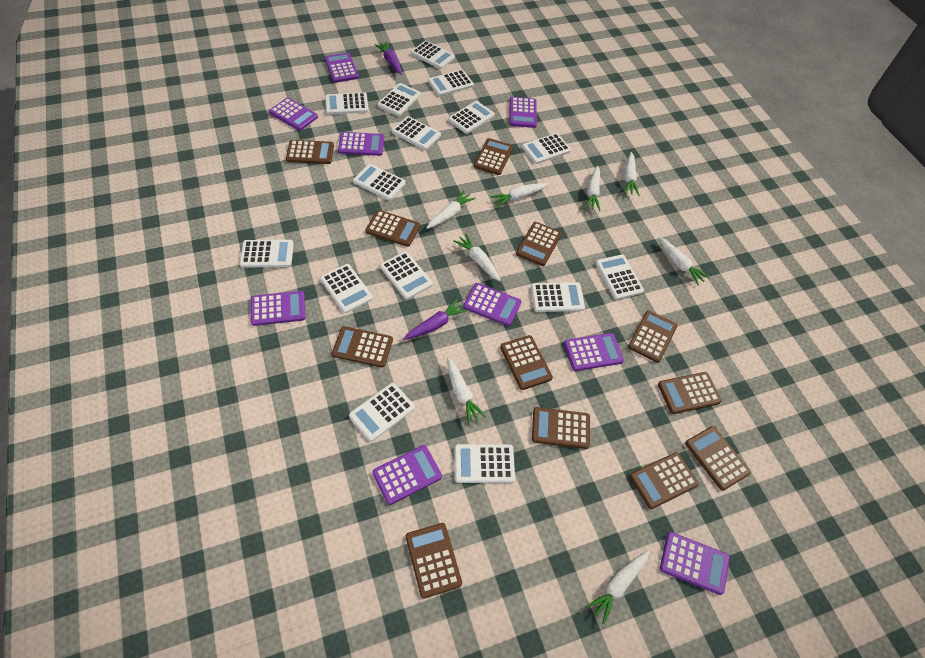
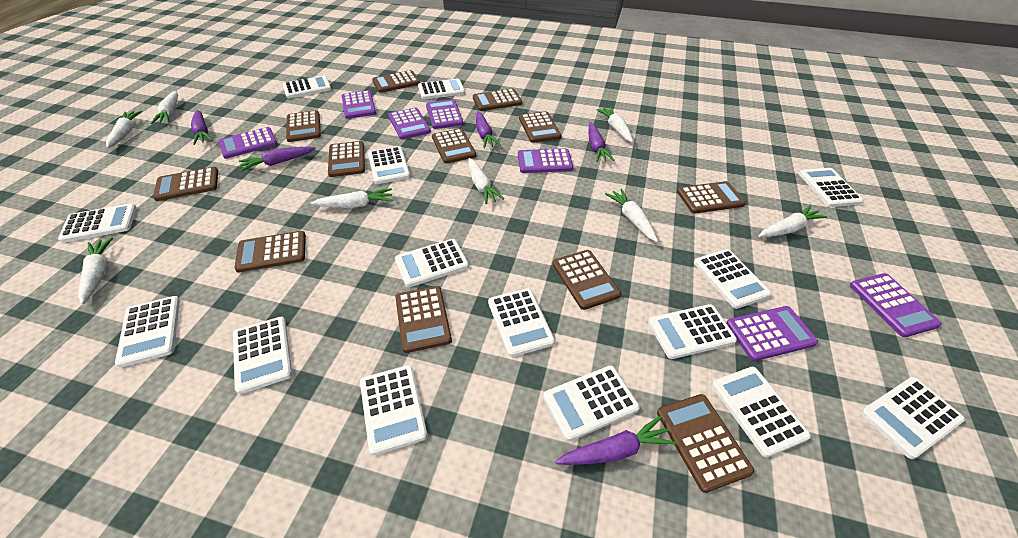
purple calculator: [251,291,306,326] [269,98,318,131] [324,53,359,83] [338,132,384,156] [373,445,442,505] [463,283,522,326] [509,97,537,128] [564,333,624,371] [660,532,730,595] = 9 -> [218,127,277,159] [342,90,376,119] [388,108,431,139] [426,99,463,129] [518,148,573,173] [726,306,818,361] [850,273,942,337] = 7
purple carrot: [374,41,402,75] [403,299,468,340] = 2 -> [191,110,212,145] [239,147,316,171] [476,111,501,148] [555,416,676,465] [589,122,614,162] = 5

